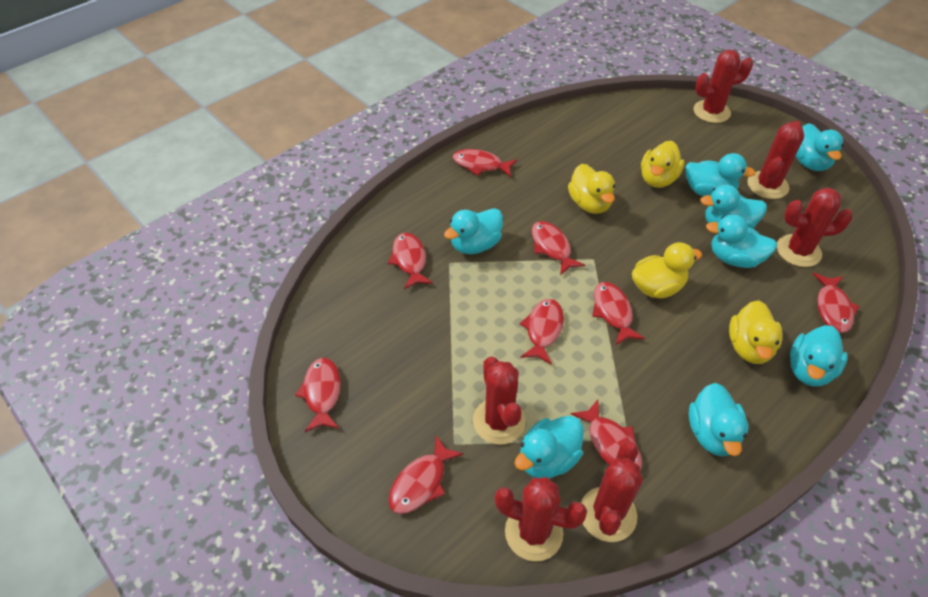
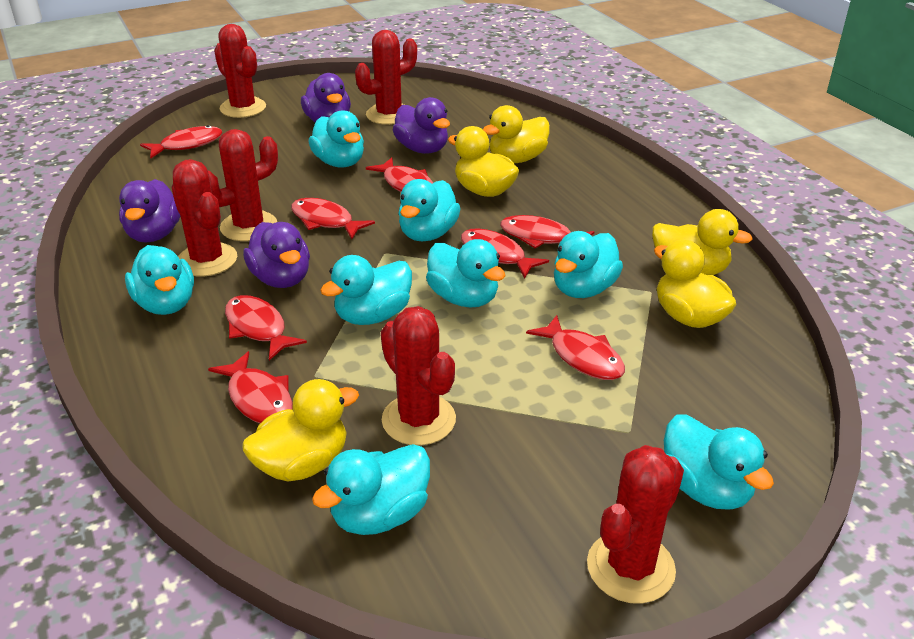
purple duck: none = 0 -> [119,179,180,242] [243,222,310,288] [301,73,351,123] [393,97,450,154] = 4
red fish: [295,358,341,432] [388,233,433,289] [388,435,464,514] [453,149,517,177] [520,299,564,365] [532,221,585,275] [571,399,642,469] [592,282,645,346] [813,273,859,333] = 9 -> [140,125,222,158] [208,351,292,423] [225,295,307,360] [291,198,375,239] [366,158,433,192] [461,228,549,279] [500,215,594,248] [526,315,625,380] = 8
yellow duck: [568,164,615,214] [632,242,702,298] [641,141,684,188] [729,300,783,364] = 4 -> [242,379,359,481] [448,126,519,197] [483,105,550,163] [652,209,753,275] [654,240,737,328] = 5

